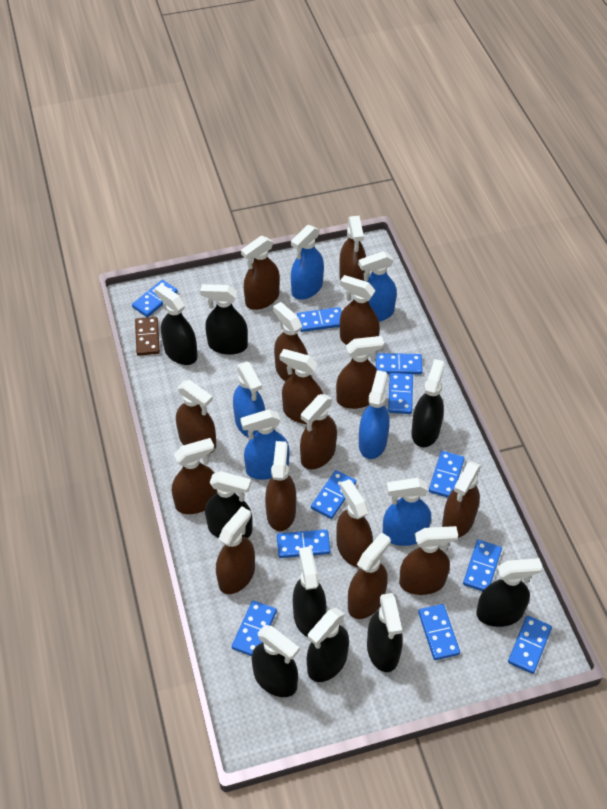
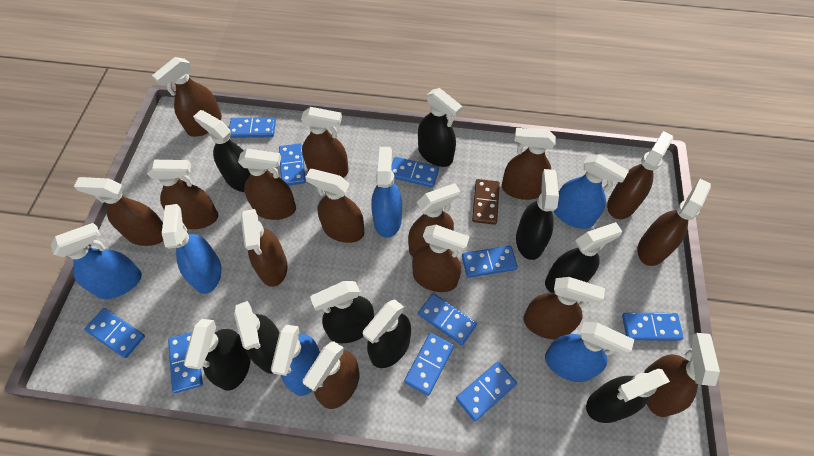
blue domino: [132,280,178,317] [232,600,277,656] [277,529,331,558] [297,307,342,332] [311,470,356,519] [376,353,423,375] [388,373,413,414] [418,604,460,660] [429,451,465,498] [463,539,502,591] [508,616,552,674] = 11 -> [84,308,145,358] [168,332,203,393] [229,117,276,138] [279,143,306,186] [391,157,439,188] [404,333,454,396] [418,293,477,345] [456,362,517,421] [462,246,518,278] [622,313,684,341] = 10

